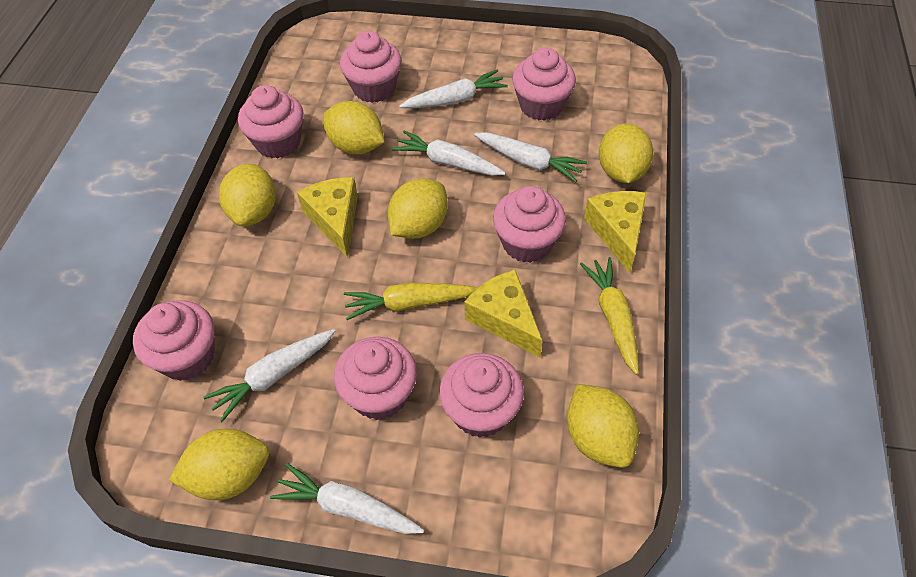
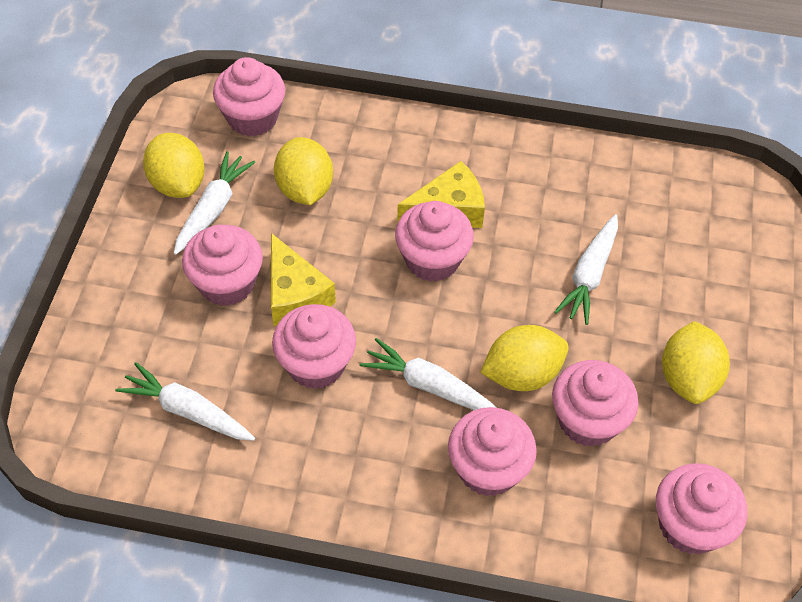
white carrot: [204,329,335,422] [270,463,424,534] [392,131,506,176] [399,70,508,108] [474,132,587,182] = 5 -> [115,362,255,441] [174,151,255,255] [360,338,497,410] [554,214,618,325] = 4
yellow carrot: [344,283,478,320] [580,257,639,375] = 2 -> none = 0
yellow cheese: [297,177,358,257] [464,269,543,357] [584,191,647,273] = 3 -> [271,233,336,326] [397,161,485,228] = 2
yellow lemon: [169,429,269,500] [219,164,276,226] [323,101,384,154] [388,179,448,239] [567,384,639,468] [599,123,653,183] = 6 -> [143,133,205,198] [274,137,333,205] [480,325,569,391] [662,321,730,404] = 4

